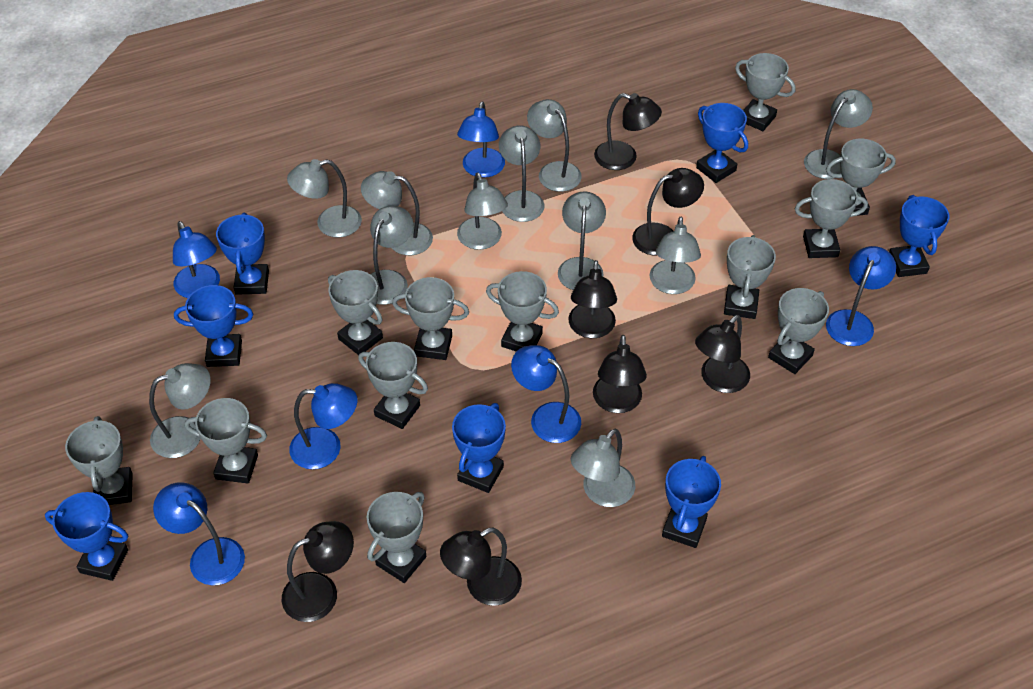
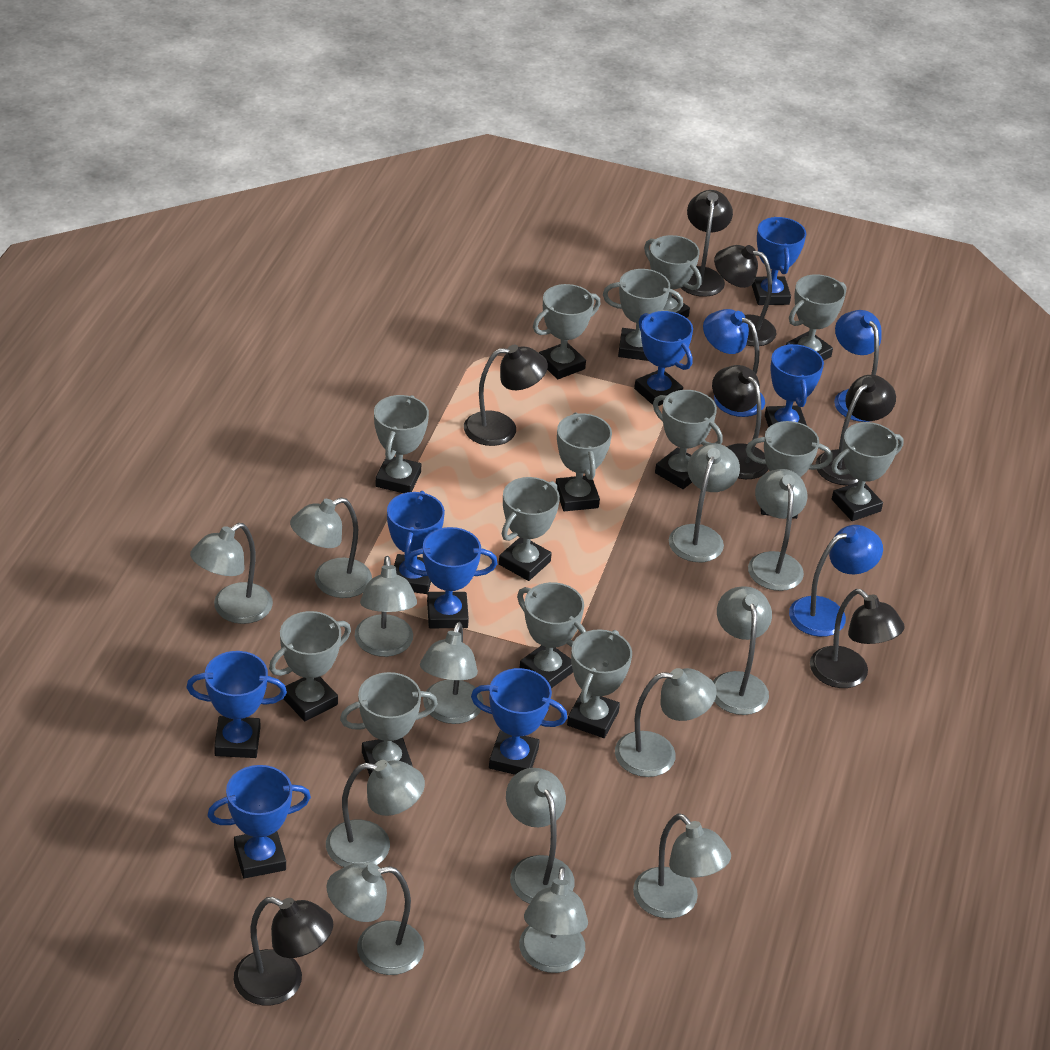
blue lamp: [153,482,245,585] [173,221,220,298] [289,383,357,469] [457,101,505,178] [511,345,581,443] [826,246,896,346] = 6 -> [703,309,765,417] [789,525,883,637] [834,310,882,422] = 3
blue trophy: [45,492,128,581] [174,285,253,367] [216,212,269,295] [452,403,506,493] [662,456,721,548] [696,103,748,183] [889,195,949,277] = 7 -> [186,651,287,758] [207,765,311,878] [387,491,445,594] [404,527,497,628] [471,668,567,775] [634,311,693,406] [752,217,806,305] [765,344,824,427] = 8
grey lamp: [149,363,211,458] [287,159,362,238] [361,171,433,255] [370,206,414,305] [457,172,508,250] [499,125,544,222] [527,99,582,192] [558,192,606,290] [571,429,635,507] [650,217,701,294] [804,89,873,179] = 11 -> [190,523,273,624] [290,497,372,598] [326,760,425,867] [326,863,424,975] [355,556,417,657] [420,622,483,724] [506,768,575,904] [519,866,588,973] [615,668,717,777] [633,813,731,918] [669,443,740,562] [713,586,772,715] [748,469,807,591] = 13
grey trophy: [65,416,133,505] [184,398,267,483] [328,270,383,355] [358,342,428,429] [367,492,426,583] [392,277,469,360] [486,271,559,352] [724,235,776,319] [735,53,796,131] [768,288,829,374] [795,179,868,258] [826,139,896,216] = 12 -> [269,611,351,721] [340,672,438,776] [374,395,429,493] [499,477,560,581] [517,582,586,688] [533,284,600,379] [556,412,612,511] [567,629,632,738] [603,269,683,361] [644,235,702,318] [653,390,723,489] [746,421,832,519] [786,274,847,361] [832,422,904,521] = 14

